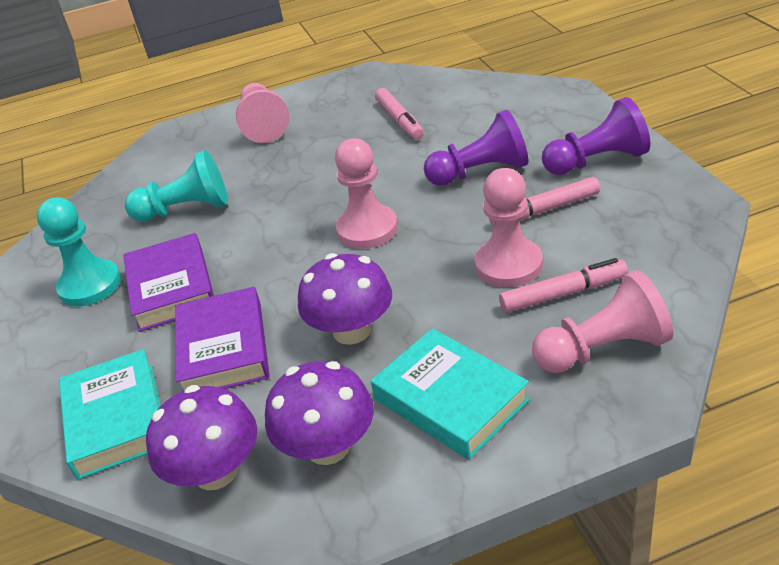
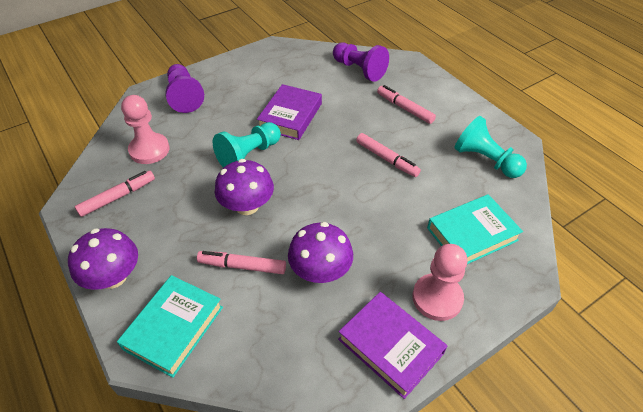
pink marker: [375,88,424,140] [489,177,600,226] [499,258,628,313] = 3 -> [75,171,155,217] [197,251,286,274] [356,133,421,177] [377,85,436,124] = 4
pink pawn: [236,83,289,143] [335,138,398,249] [475,168,543,287] [532,270,673,373] = 4 -> [121,95,170,164] [413,244,468,321] = 2

